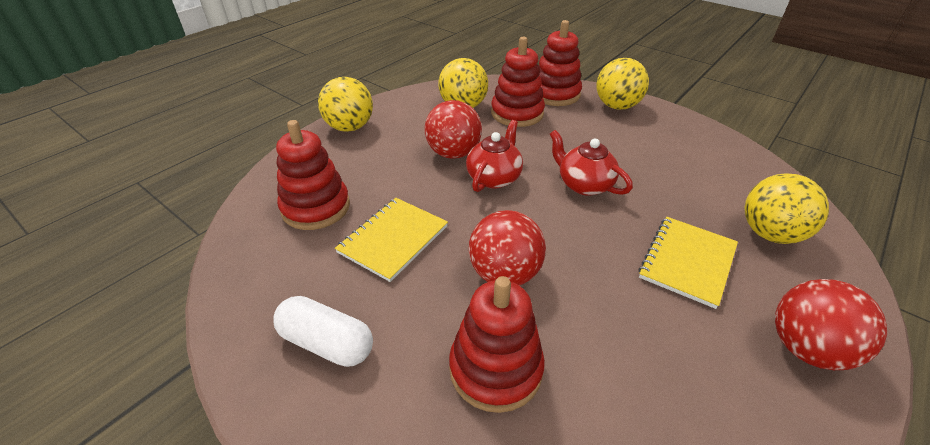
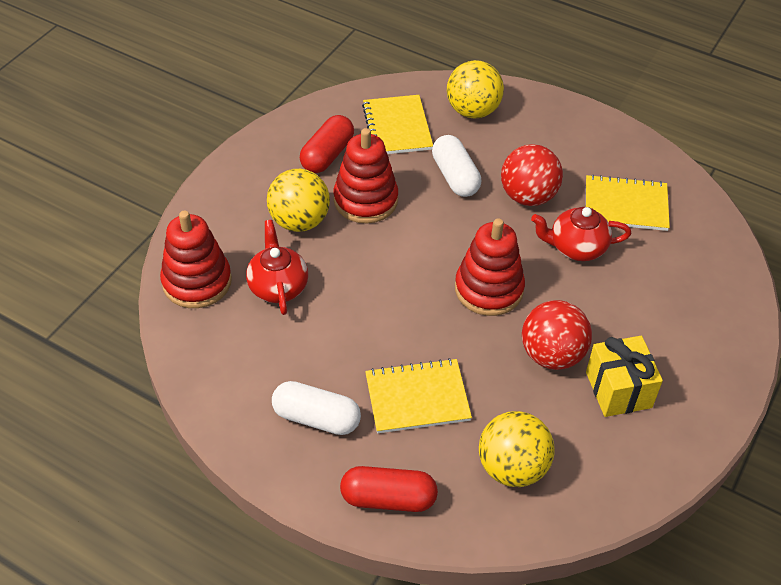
red ball: [424,100,482,159] [469,210,546,285] [775,279,887,370] = 3 -> [501,144,563,206] [522,300,592,370] = 2
red capsule: none = 0 -> [300,115,354,173] [340,466,438,512] = 2
red stacking toy: [276,120,350,230] [449,276,545,413] [491,37,545,127] [539,20,582,106] = 4 -> [160,211,232,308] [333,128,398,223] [455,218,525,316] = 3
white capsule: [273,296,373,367] = 1 -> [272,381,361,435] [432,135,481,197] = 2
yellow ball: [318,77,373,132] [438,58,488,108] [597,58,649,110] [744,173,829,244] = 4 -> [267,169,330,232] [447,60,504,119] [479,411,554,487] = 3
yellow gift: none = 0 -> [586,336,663,417] = 1
yellow notebook: [335,198,448,282] [639,217,738,309] = 2 -> [362,95,433,154] [365,358,472,433] [586,174,670,231] = 3

